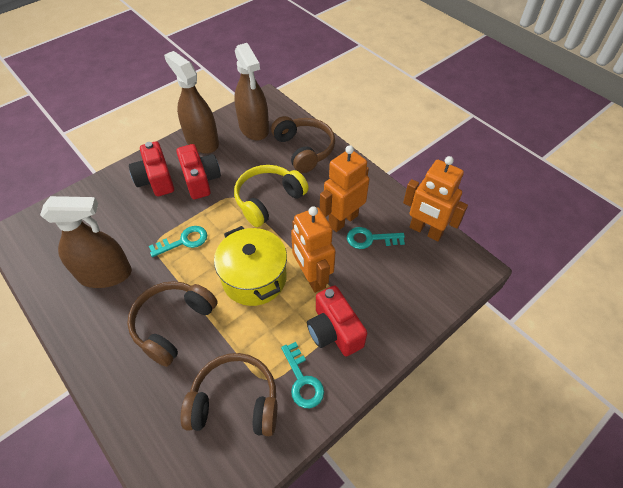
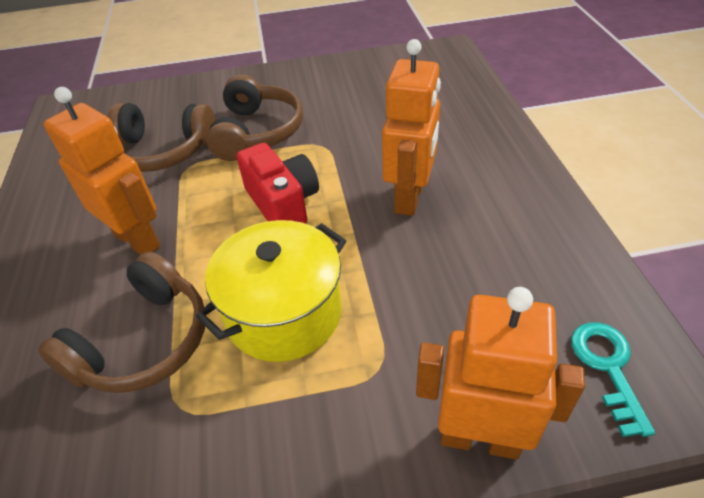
brown spray bottle: [40,196,132,288] [164,51,219,154] [234,43,269,141] = 3 -> none = 0
red camera: [129,141,174,196] [176,144,221,199] [307,286,367,356] = 3 -> [237,143,319,224] = 1
turquoise key: [149,226,207,257] [281,342,324,408] [347,227,405,249] = 3 -> [571,322,655,437] = 1
yellow headphones: [234,165,309,227] = 1 -> none = 0

